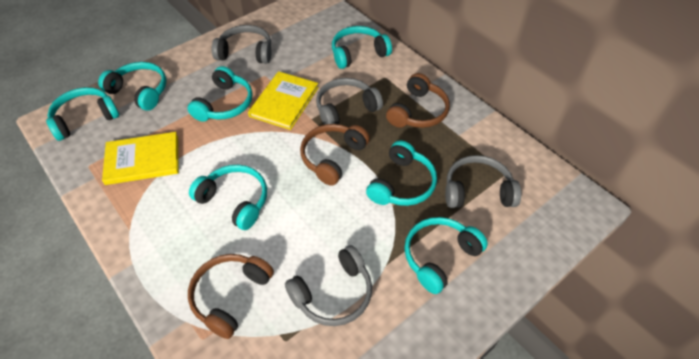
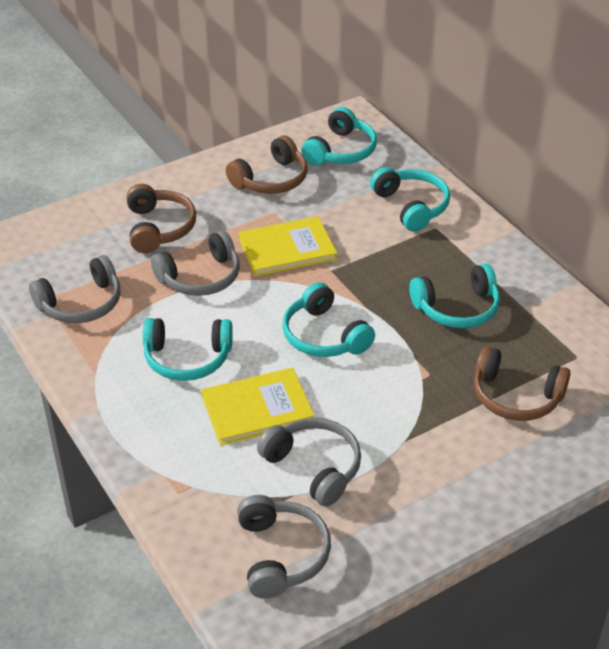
turquoise headphones: [46,87,119,141] [98,62,166,111] [187,66,252,122] [189,165,267,230] [332,26,392,69] [366,140,437,206] [404,217,488,294] = 7 -> [143,318,233,381] [282,282,375,357] [301,107,377,166] [370,167,450,232] [409,264,500,328] = 5

